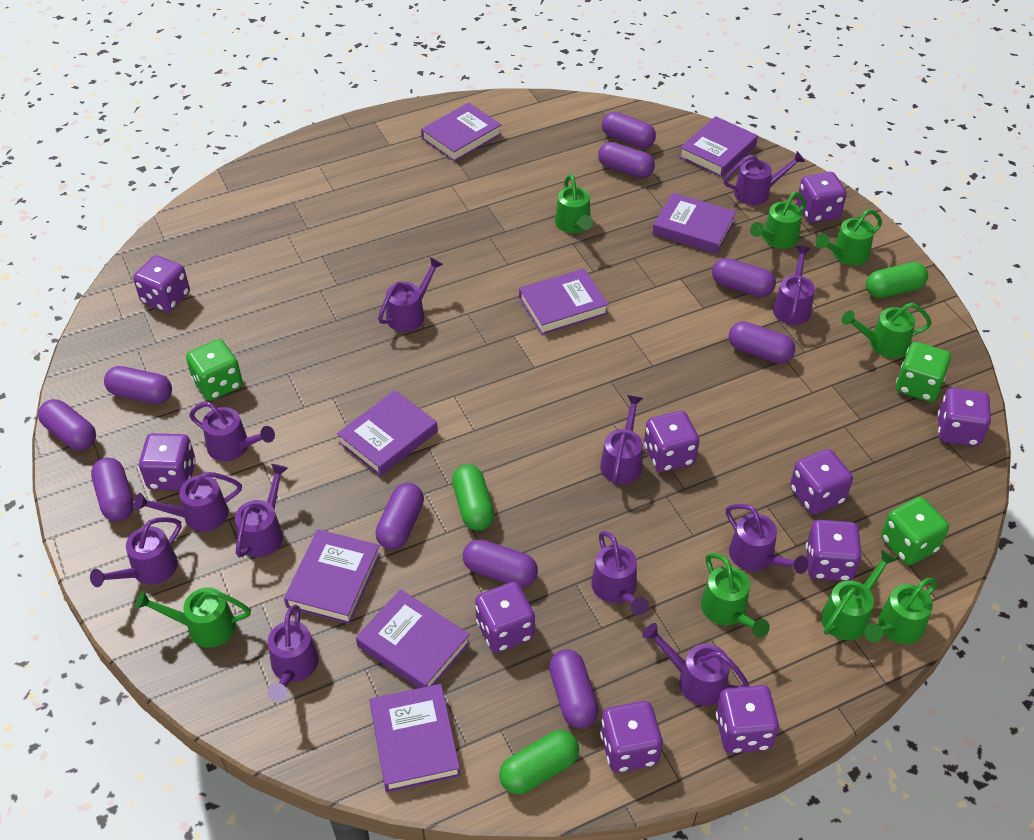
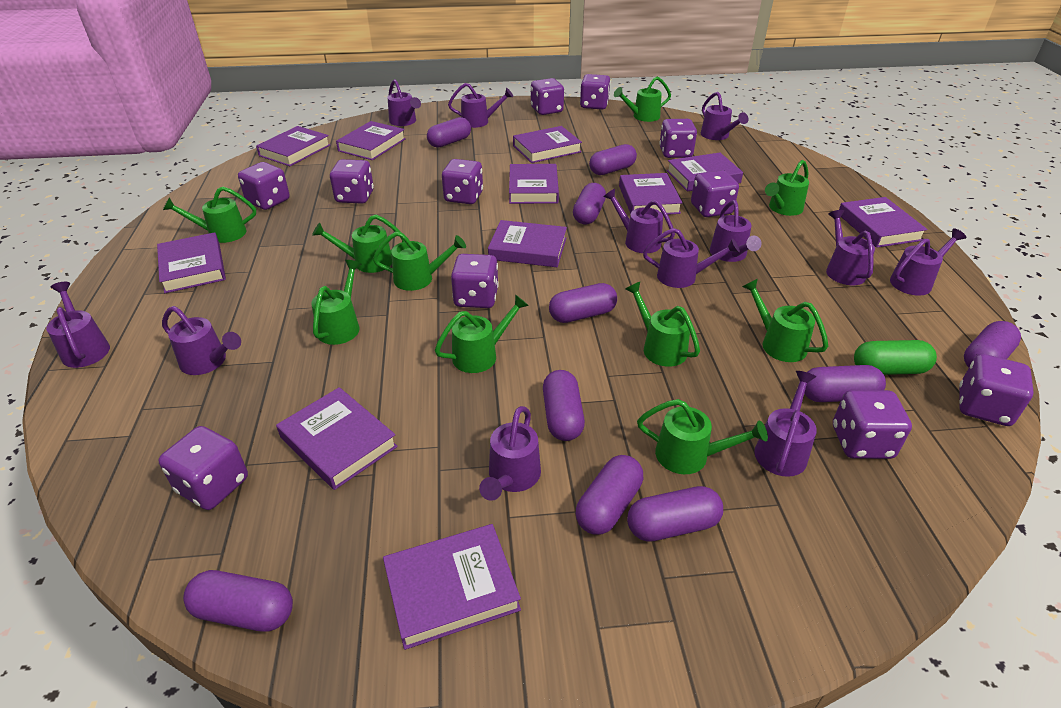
green capsule: [452,464,494,531] [499,730,579,794] [866,262,928,298] = 3 -> [854,340,937,375] = 1
green dice: [186,339,243,401] [881,497,949,565] [896,342,951,402] = 3 -> none = 0
green watering can: [135,587,251,648] [555,174,593,233] [701,553,770,638] [750,192,806,249] [815,209,882,266] [821,550,897,640] [842,303,932,358] [864,578,937,644] = 8 -> [163,187,256,243] [311,260,361,345] [312,215,405,273] [373,232,466,291] [435,295,529,373] [614,77,671,122] [626,282,700,367] [637,399,768,474] [742,279,828,362] [765,160,809,216] = 10
purple book: [284,529,381,624] [337,390,438,476] [356,589,470,688] [369,684,461,793] [421,103,502,162] [519,268,608,335] [652,193,736,254] [679,116,758,177] = 8 -> [157,232,226,293] [256,126,330,166] [276,387,398,490] [336,121,406,160] [383,524,521,650] [488,220,567,267] [509,164,559,204] [513,126,582,163] [619,173,683,215] [666,153,743,192] [839,197,927,248] = 11
purple dice: [133,255,190,313] [139,433,196,491] [475,582,535,653] [600,701,663,773] [644,411,699,472] [716,685,779,754] [790,449,853,514] [797,172,847,223] [806,520,862,581] [938,388,991,446] = 10 -> [159,426,248,510] [238,162,290,210] [330,159,374,204] [442,159,483,204] [451,254,499,308] [531,78,564,115] [580,74,610,109] [659,119,697,158] [691,170,739,217] [833,390,912,459] [959,354,1034,426] = 11

